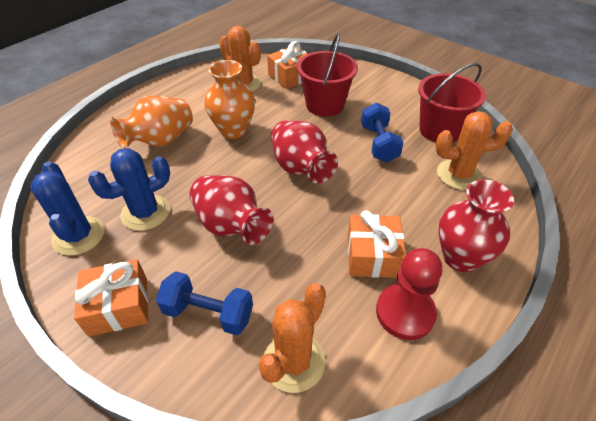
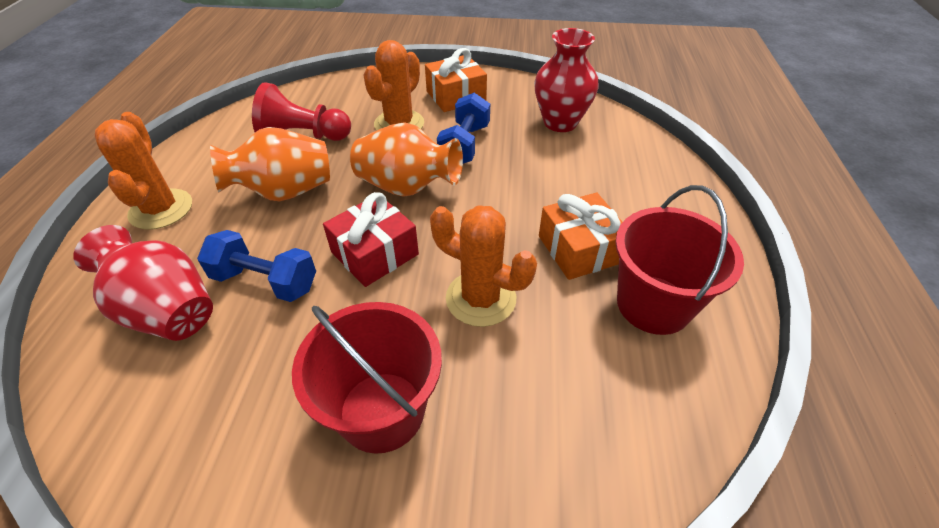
blue cactus: [30,161,104,256] [88,148,170,231] = 2 -> none = 0
orange gift: [74,259,148,337] [267,41,307,89] [348,210,406,278] = 3 -> [425,48,487,112] [539,193,623,280] = 2
red gift: none = 0 -> [323,192,419,287] = 1
red vase: [189,175,273,245] [271,120,338,183] [438,180,514,272] = 3 -> [73,225,213,341] [534,28,598,132] = 2

